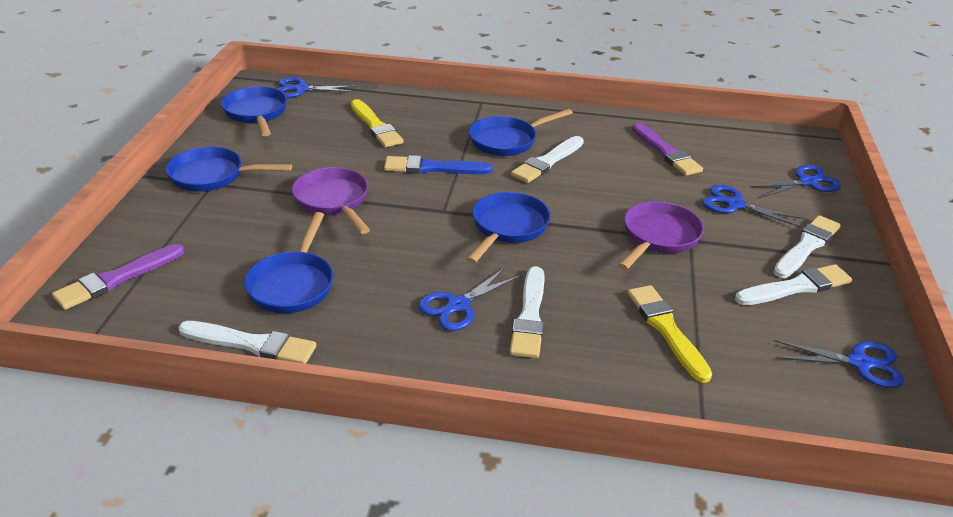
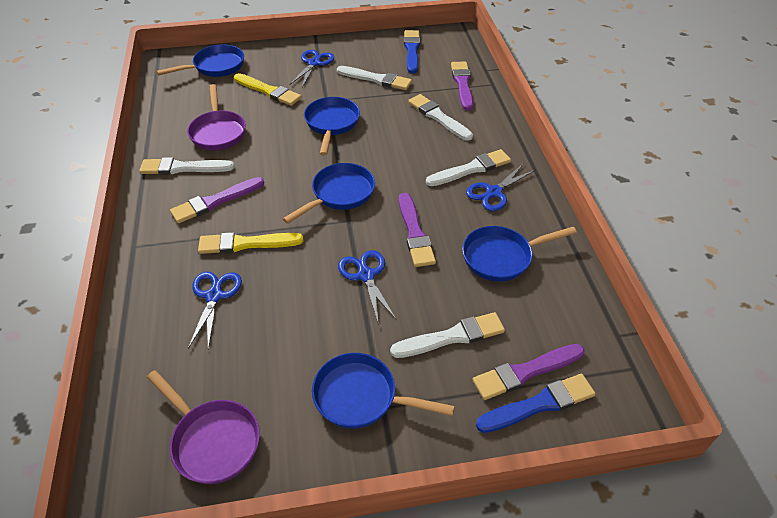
blue brush: [384,155,493,174] = 1 -> [404,30,420,74] [476,374,596,433] = 2
blue scissors: [278,77,356,98] [418,267,521,331] [702,185,804,227] [750,165,841,198] [774,340,904,388] = 5 -> [188,272,242,349] [290,50,334,88] [338,250,397,325] [466,163,535,211] = 4
purple brush: [52,244,184,310] [632,123,703,176] = 2 -> [170,177,264,223] [399,193,436,267] [451,62,473,110] [473,344,585,400] = 4

